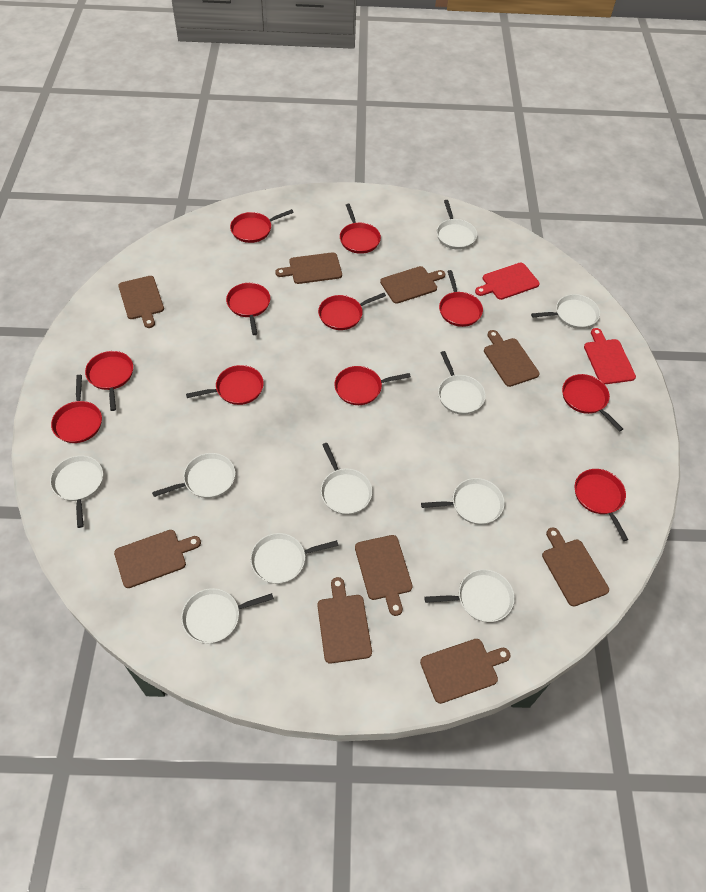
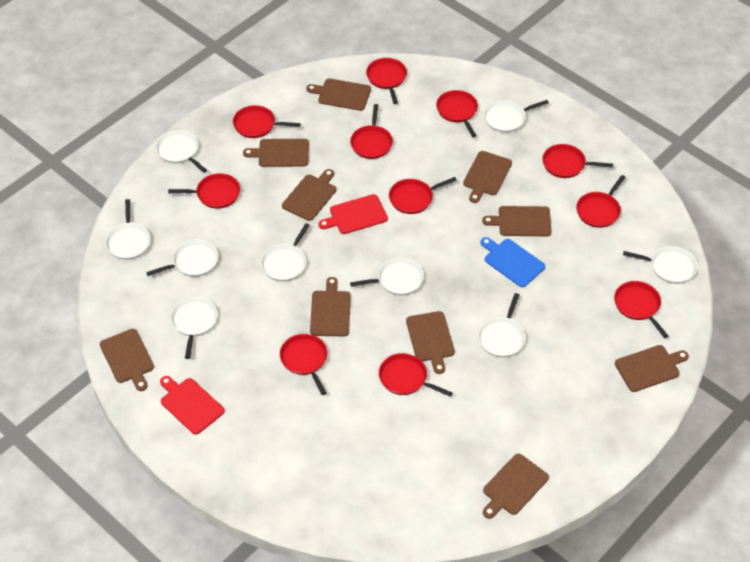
blue cutting board: none = 0 -> [481,237,545,287] = 1
brown cutting board: [114,530,201,588] [118,276,164,328] [275,252,342,284] [317,577,372,663] [355,535,413,616] [380,266,445,304] [420,639,511,704] [484,330,540,387] [542,527,609,606] = 9 -> [100,329,154,391] [243,139,309,167] [282,169,336,221] [306,78,371,111] [310,277,351,336] [406,311,455,374] [463,151,512,203] [482,206,552,236] [483,454,549,519] [615,345,689,392] = 10
white pan: [50,455,103,528] [152,453,235,498] [181,588,274,643] [250,533,338,584] [321,443,372,515] [421,478,504,525] [424,569,515,622] [437,200,477,250] [438,351,486,415] [531,294,600,329] = 10 -> [105,199,151,260] [146,239,218,277] [155,130,207,173] [171,297,218,359] [261,223,310,282] [350,257,424,296] [478,293,526,358] [484,100,549,133] [623,246,697,284] = 9

